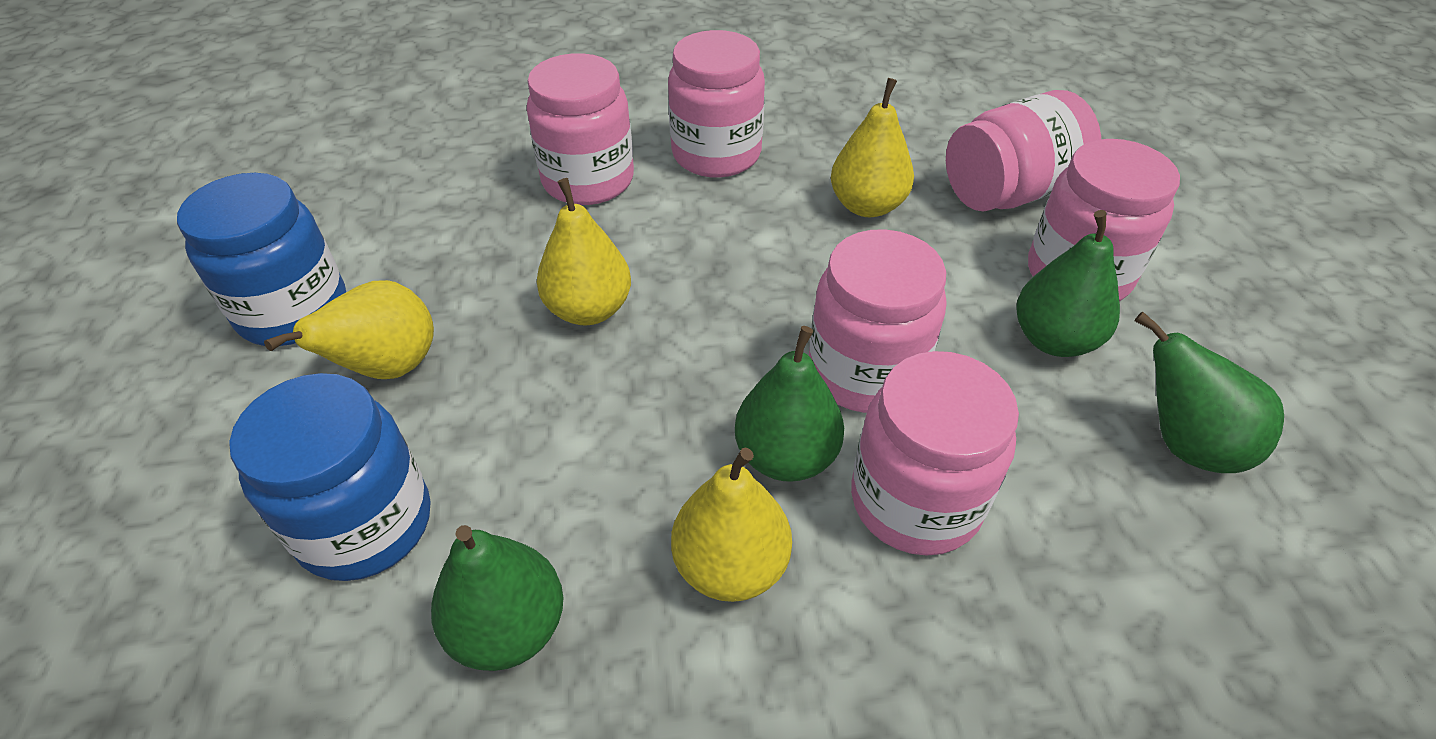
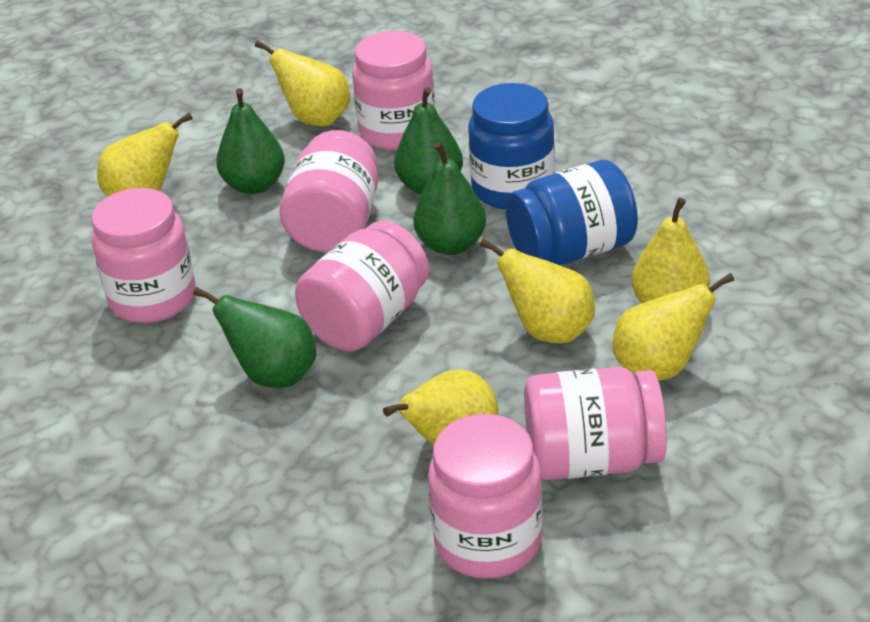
yellow pear: [264,280,434,379] [537,178,631,325] [671,447,792,602] [831,78,914,217] = 4 -> [97,112,193,197] [255,40,350,126] [383,369,498,446] [480,238,595,343] [613,273,734,381] [632,198,710,303] = 6

